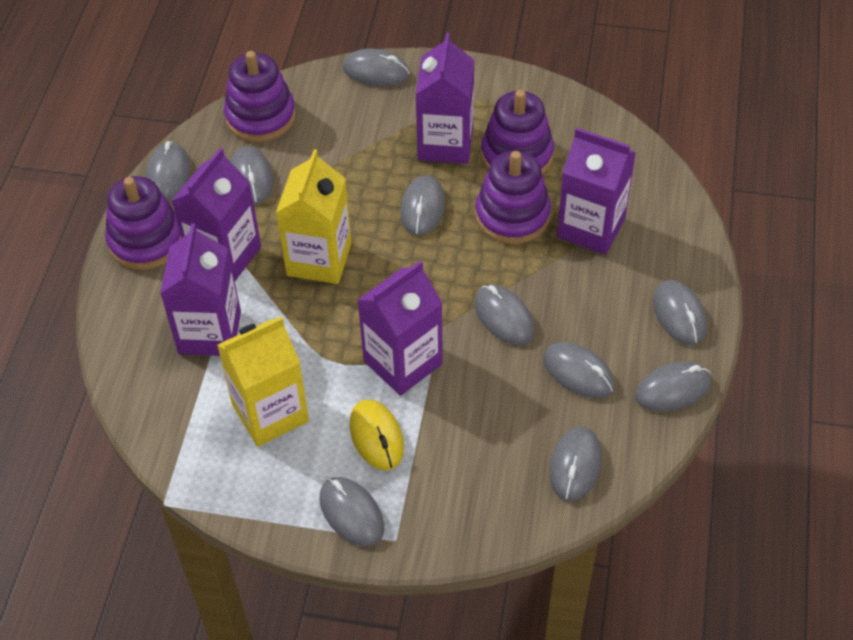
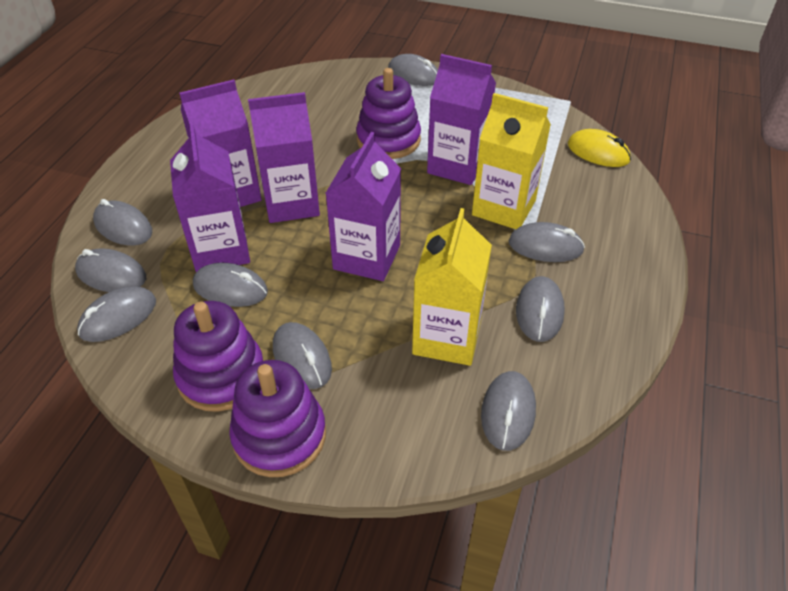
grey mouse: [146,141,190,201] [230,146,273,204] [319,477,384,547] [343,49,410,86] [400,175,445,236] [475,285,534,345] [543,342,615,398] [549,427,602,501] [635,361,711,412] [653,280,706,345] = 10 -> [75,248,146,292] [77,286,156,342] [93,199,152,246] [193,263,268,307] [273,322,332,389] [388,54,438,86] [481,371,536,451] [508,222,585,262] [516,276,565,342] = 9
purple stacking toy: [105,176,181,270] [224,51,296,142] [475,151,551,244] [481,90,554,175] = 4 -> [173,301,264,412] [229,360,326,477] [356,68,421,159] = 3

